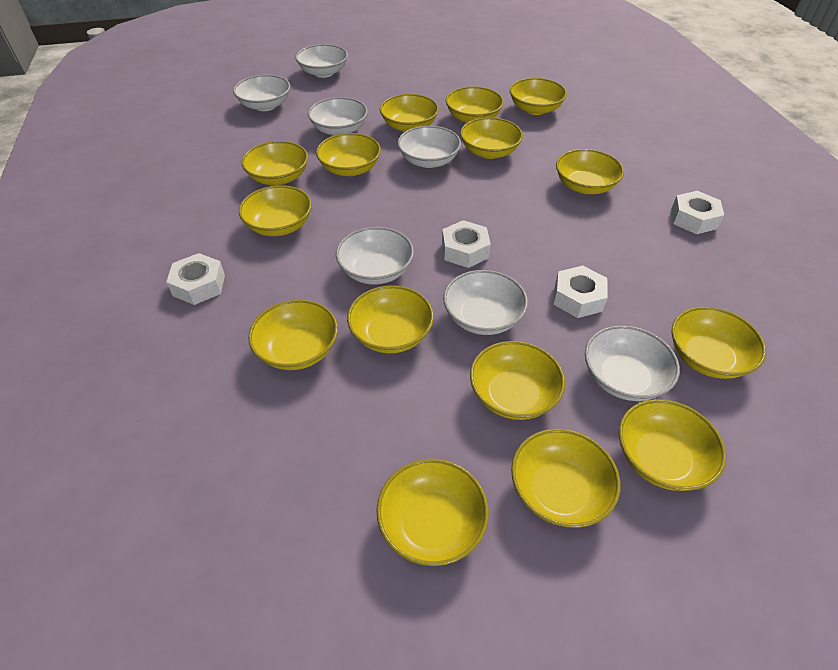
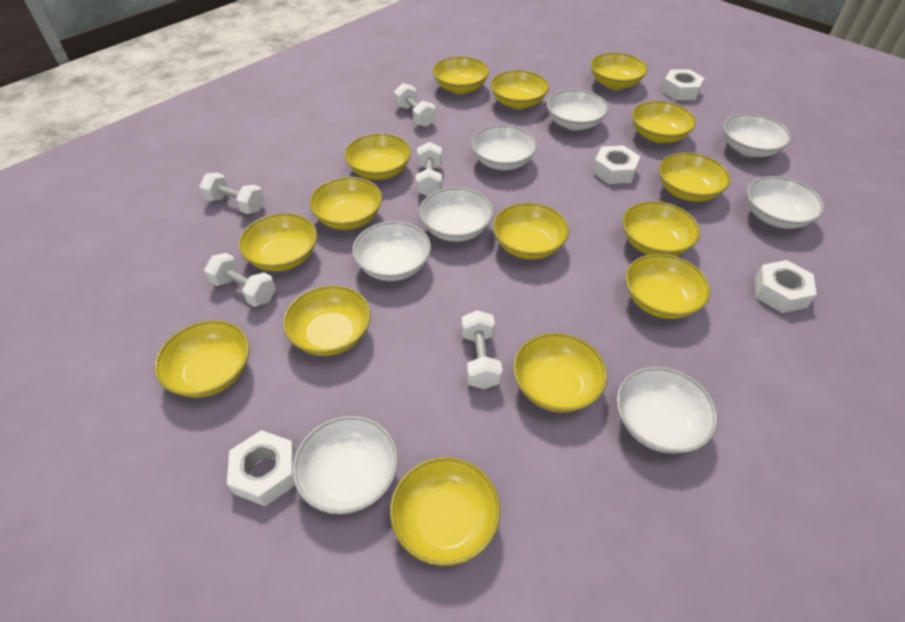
white bowl: [233,74,290,111] [295,44,348,78] [308,97,368,136] [336,227,414,285] [398,126,461,168] [443,270,528,335] [585,325,680,401] = 7 -> [292,416,398,514] [352,221,431,281] [419,187,493,242] [471,125,537,170] [547,89,608,130] [616,367,717,454] [723,113,791,157] [747,176,824,229] = 8
white dumbbell: none = 0 -> [199,173,264,214] [204,253,276,307] [394,83,436,127] [416,142,442,196] [461,310,502,389] = 5

